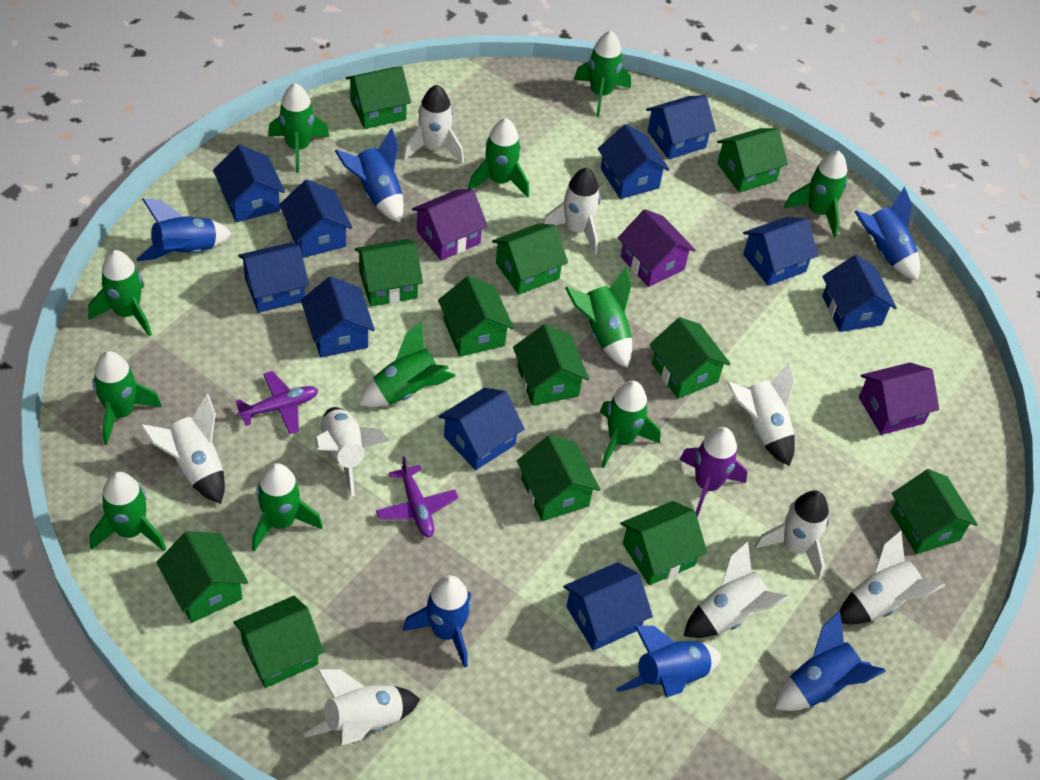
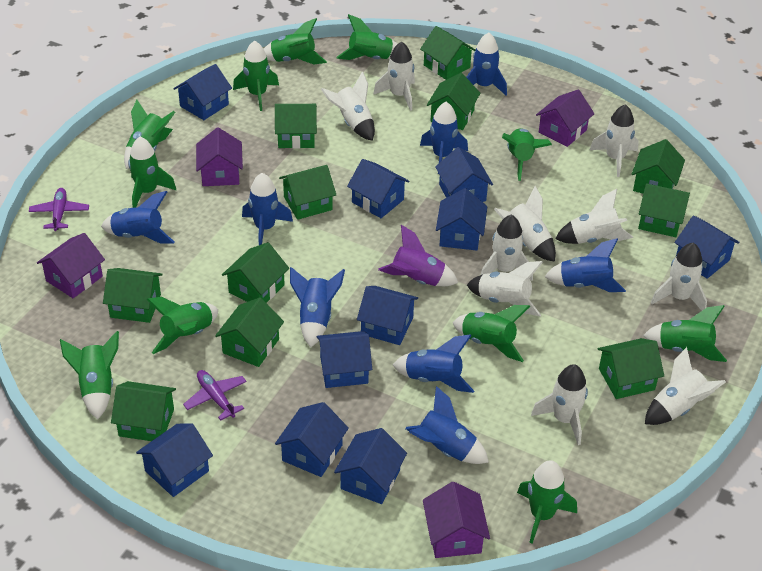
blue rocket: [136,198,232,261] [335,128,404,222] [403,575,472,668] [616,626,721,698] [775,611,886,711] [855,186,920,280] = 6 -> [101,191,175,243] [242,173,293,245] [290,267,345,348] [393,334,474,393] [405,386,489,464] [420,102,468,174] [466,32,507,95] [544,238,626,292] = 8
green house: [156,531,248,623] [234,596,324,688] [346,66,411,129] [355,239,423,307] [438,276,514,357] [492,223,568,295] [513,324,589,406] [517,435,600,521] [620,501,707,585] [649,317,731,399] [717,128,788,193] [891,469,978,554] = 12 -> [103,268,163,323] [111,381,176,441] [215,297,284,367] [222,242,289,303] [275,104,317,149] [279,165,336,220] [420,26,476,80] [427,73,480,130] [598,338,664,399] [632,139,685,193] [638,183,690,237] = 11
purple house: [412,190,488,260] [618,209,696,287] [859,362,939,435] = 3 -> [37,233,105,298] [196,127,243,186] [423,482,490,558] [536,90,595,147] = 4
white rocket: [140,394,225,504] [304,669,420,746] [315,407,390,496] [403,85,464,163] [543,168,601,254] [684,541,790,638] [726,361,795,466] [755,490,829,579] [840,530,945,625] = 9 -> [321,71,375,141] [373,41,415,111] [467,261,543,316] [481,215,533,281] [494,186,556,262] [531,364,588,445] [555,189,633,244] [590,104,639,177] [645,347,726,425] [651,242,707,311] = 10

